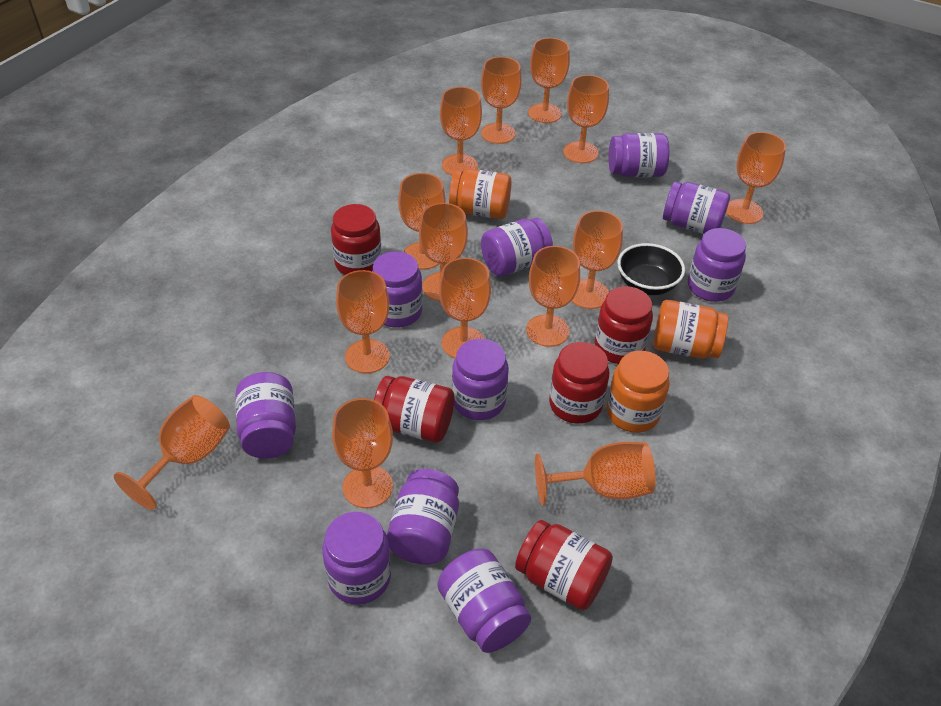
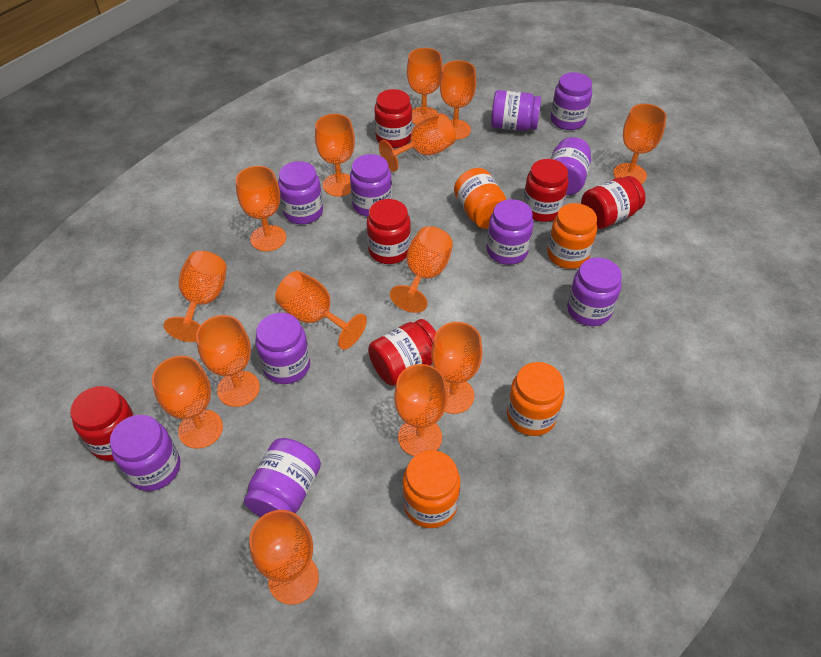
black bowl: [618,243,685,295] = 1 -> none = 0
orange jar: [449,169,511,219] [607,351,670,433] [653,300,728,359] = 3 -> [402,450,461,528] [454,168,506,229] [507,362,564,436] [547,203,597,269] = 4
red jar: [331,204,382,275] [374,376,454,443] [515,520,613,610] [549,342,609,424] [594,286,653,364] = 5 -> [70,386,135,461] [367,199,411,264] [368,319,436,386] [374,89,412,148] [523,159,569,222] [581,176,645,229] = 6

